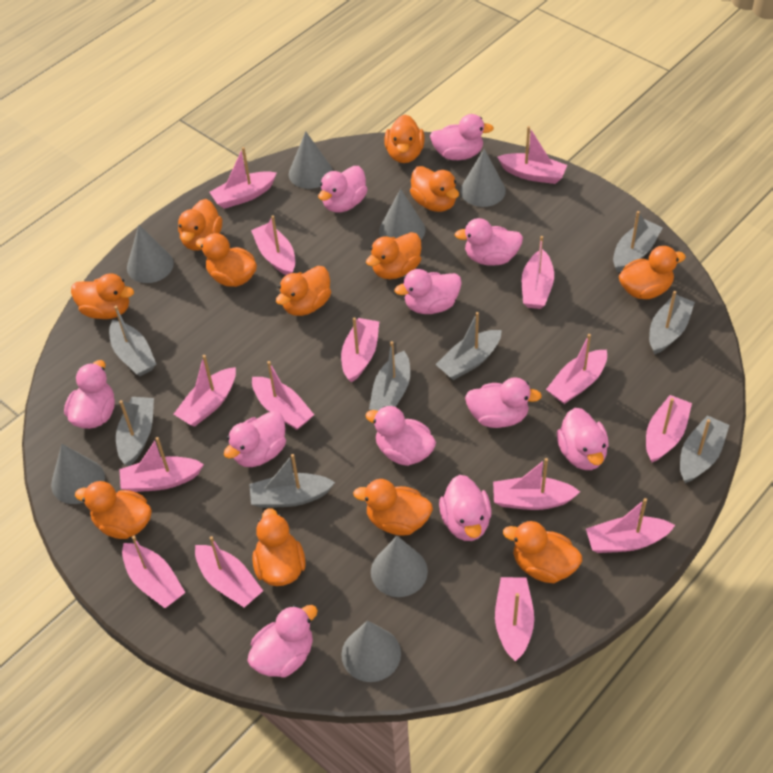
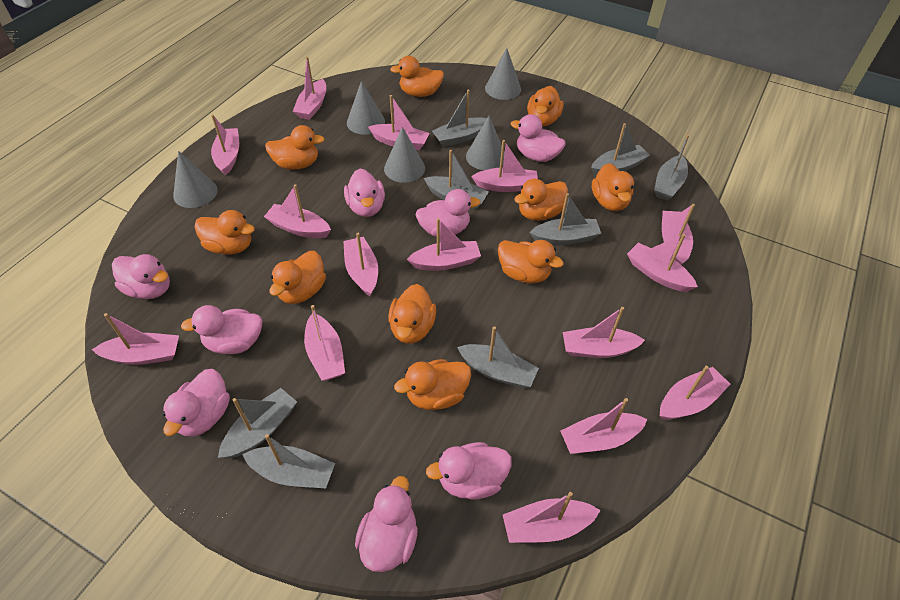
grey cone: [51,444,105,504] [127,225,174,283] [289,131,333,189] [341,620,401,682] [371,536,428,597] [379,189,425,240] [460,149,506,207] = 7 -> [173,151,218,208] [347,81,385,135] [384,127,425,183] [466,116,505,170] [485,48,521,100] = 5
orange duck: [71,273,134,319] [75,481,152,539] [178,199,222,250] [196,233,257,287] [252,508,306,586] [276,266,331,316] [353,479,433,536] [366,232,422,279] [384,115,425,163] [410,166,459,212] [503,521,582,583] [619,246,686,299] = 12 -> [195,210,255,255] [265,125,325,170] [270,251,326,304] [388,284,436,344] [390,56,444,97] [394,359,471,410] [498,240,564,283] [514,179,568,221] [527,86,563,126] [592,163,634,211] = 10
pink duck: [64,360,115,429] [224,411,286,467] [247,605,318,677] [318,166,368,213] [365,406,436,466] [395,269,462,314] [430,114,494,160] [439,475,492,541] [455,218,523,266] [465,377,542,428] [557,408,609,470] = 11 -> [112,254,170,299] [162,369,230,437] [181,305,262,354] [344,169,385,217] [355,476,418,572] [415,189,481,237] [426,442,512,500] [511,114,566,162] = 8

